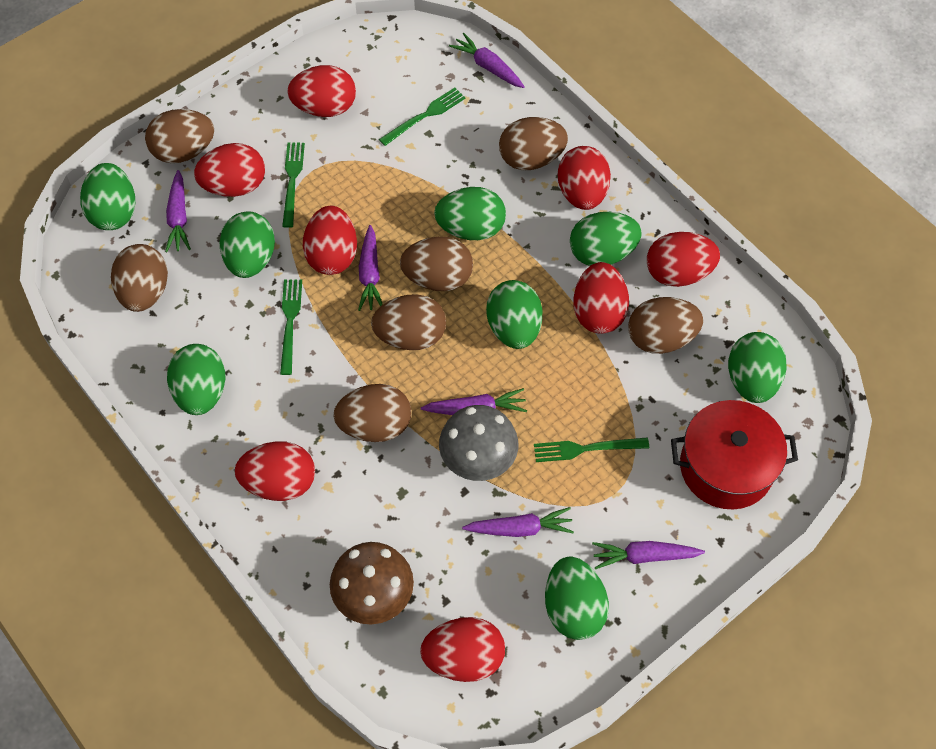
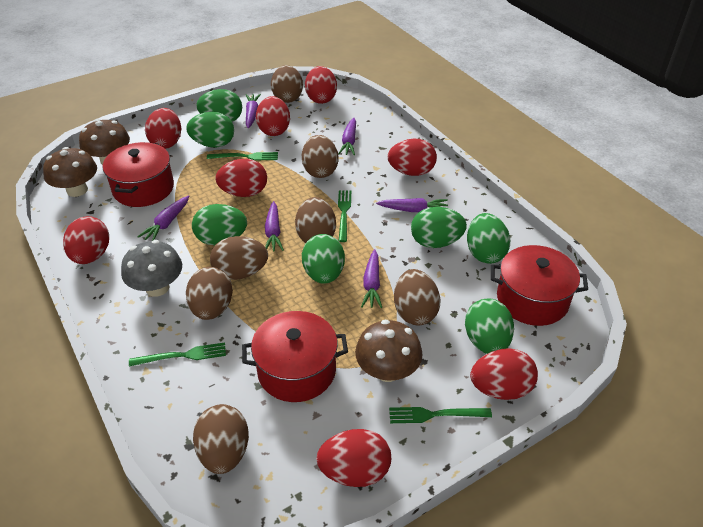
brown mushroom: [330,542,414,625] = 1 -> [43,147,97,197] [79,119,130,165] [355,320,423,382] = 3
green egg: [80,163,135,230] [167,344,225,415] [219,211,275,278] [434,187,506,240] [486,280,542,349] [545,556,609,640] [570,212,642,266] [728,332,787,403] = 8 -> [186,112,234,148] [192,204,247,245] [196,89,242,122] [302,234,345,284] [411,207,467,248] [465,298,514,354] [467,213,510,264] = 7
red pot: [671,400,798,509] = 1 -> [103,142,174,207] [242,311,348,402] [491,245,588,326] = 3

